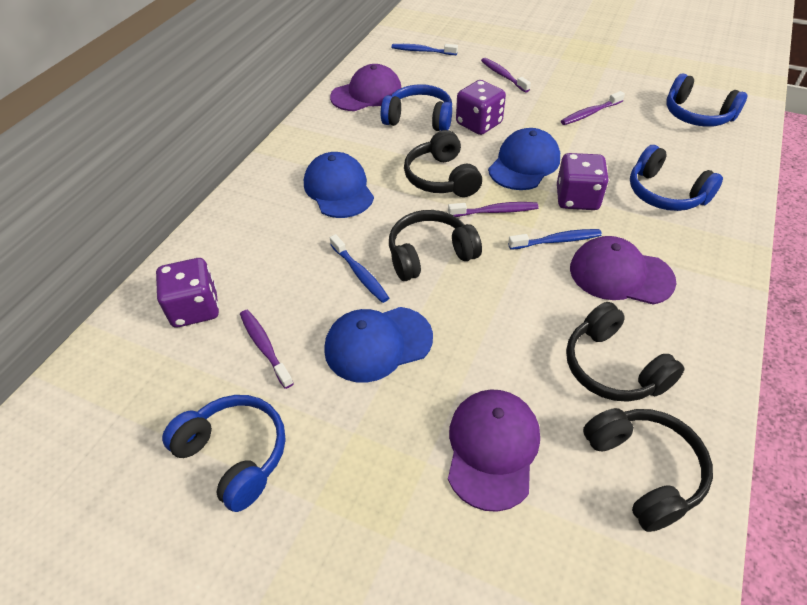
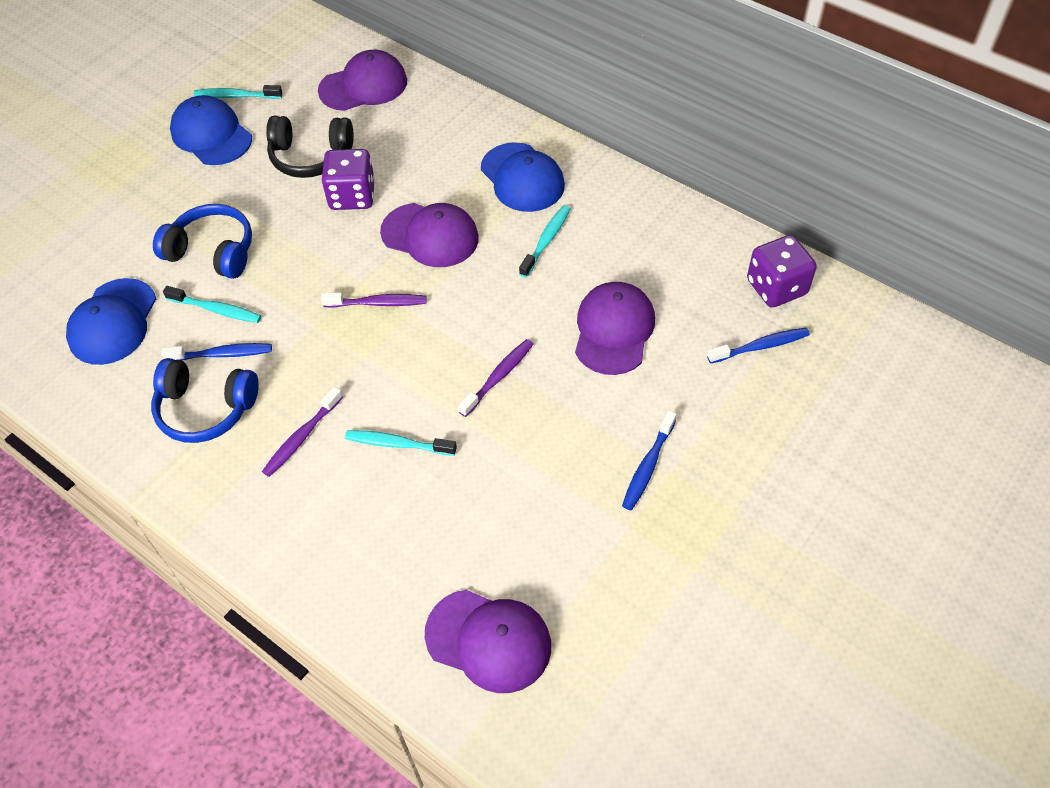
black headphones: [389,210,482,281] [404,130,482,197] [566,302,685,402] [583,408,713,532] = 4 -> [266,116,354,178] = 1
blue headphones: [162,395,286,512] [381,84,452,131] [630,145,723,211] [667,74,748,127] = 4 -> [151,358,259,443] [153,204,252,279] = 2
purple cap: [330,64,402,111] [448,389,540,512] [570,236,676,305] = 3 -> [318,50,407,111] [380,203,479,267] [425,590,551,693] [575,282,655,375] = 4
purple dice: [156,258,219,327] [456,80,506,135] [557,153,609,210] = 3 -> [321,149,375,210] [747,235,817,308] = 2
purple toothbrush: [240,310,294,389] [448,202,539,217] [481,58,531,93] [561,91,625,125] = 4 -> [262,387,343,477] [321,293,427,308] [458,339,533,417] = 3
turquoise toothbrush: none = 0 -> [163,286,261,323] [194,85,283,99] [345,430,457,456] [519,205,571,278] = 4

